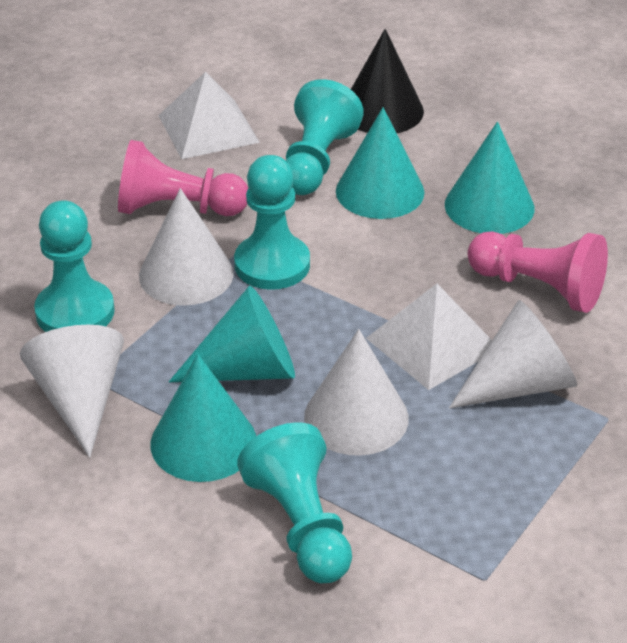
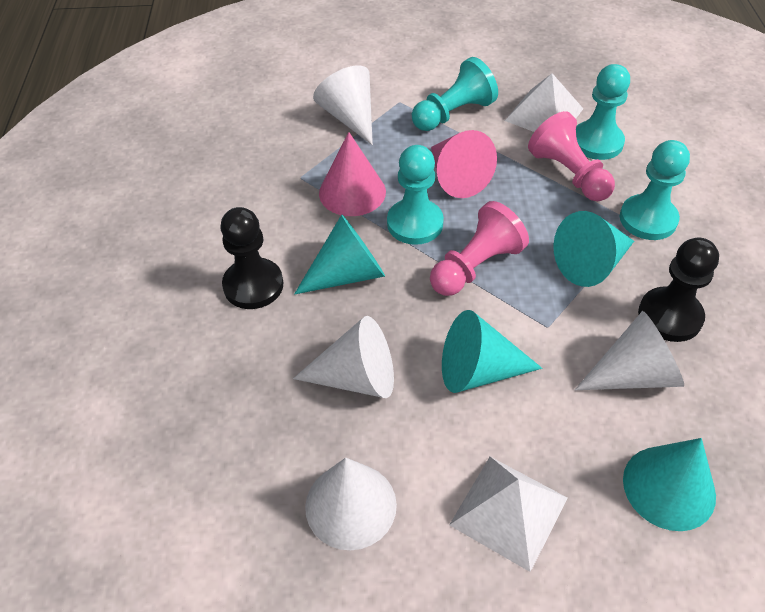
black cone: [351,29,424,133] = 1 -> none = 0
black pawn: none = 0 -> [220,207,283,309] [638,238,719,342] = 2
pink cone: none = 0 -> [319,132,386,216] [431,130,497,198] = 2

